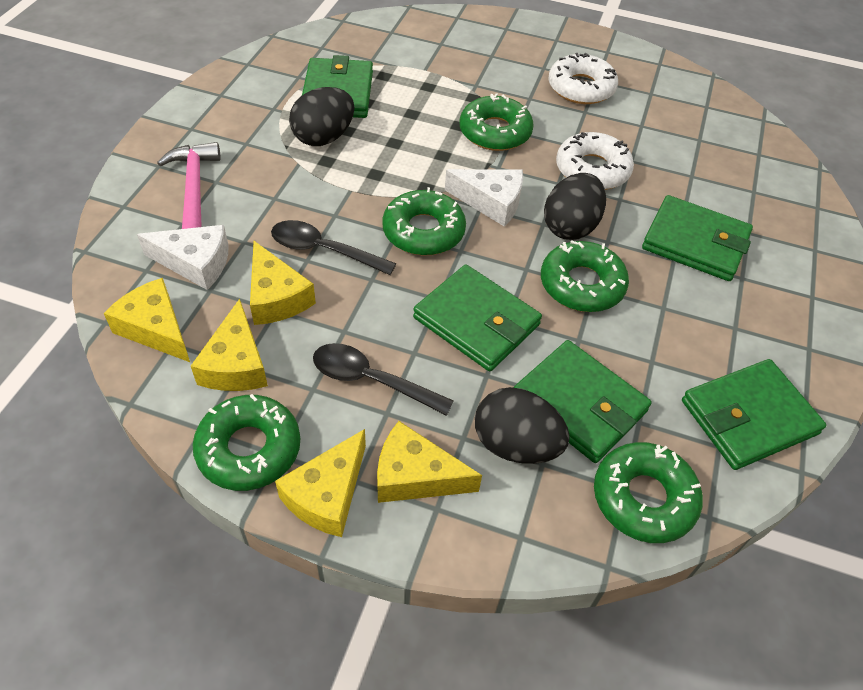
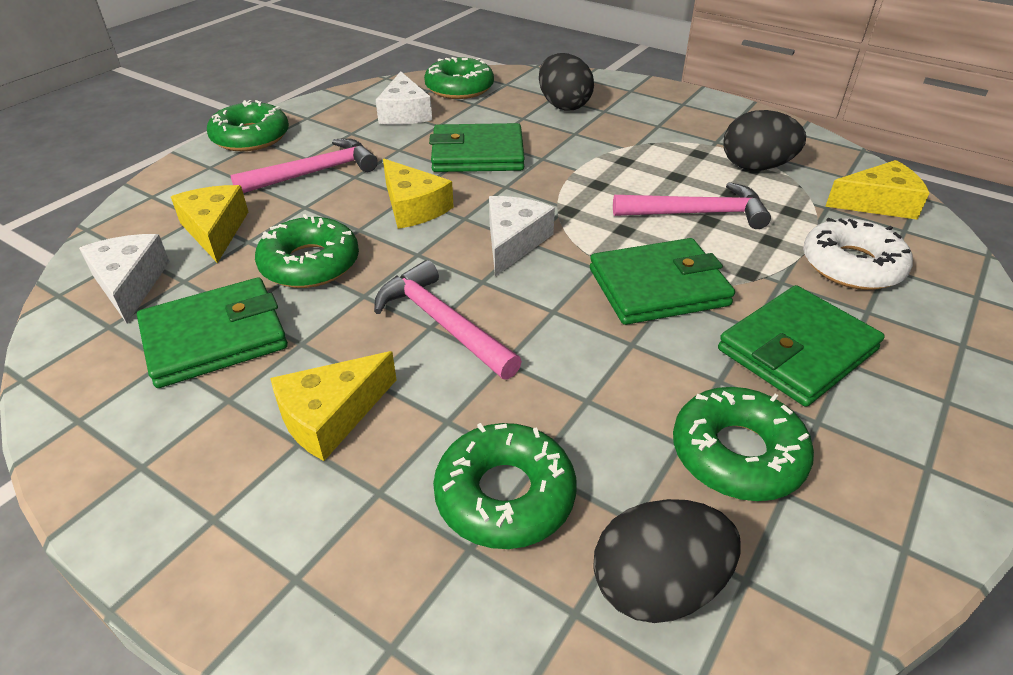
black spoon: [271,220,396,275] [313,343,454,416] = 2 -> none = 0
green wallet: [302,55,373,118] [413,265,542,371] [513,340,652,463] [642,195,753,281] [682,359,827,470] = 5 -> [137,278,288,388] [429,123,525,172] [590,238,735,325] [718,285,885,407] = 4
pink hammer: [157,142,221,229] = 1 -> [231,138,377,193] [374,260,522,380] [613,182,771,229] = 3
white cheese: [137,225,229,290] [445,169,523,226] = 2 -> [79,234,170,323] [376,71,432,125] [489,196,555,277] = 3
white donut: [548,53,618,104] [556,132,634,190] = 2 -> [803,218,913,290] = 1
yellow cheese: [104,278,190,362] [191,299,268,391] [250,241,316,325] [275,429,366,537] [377,421,482,503] = 5 -> [171,185,248,263] [270,351,397,461] [383,158,454,229] [825,160,929,220] = 4

